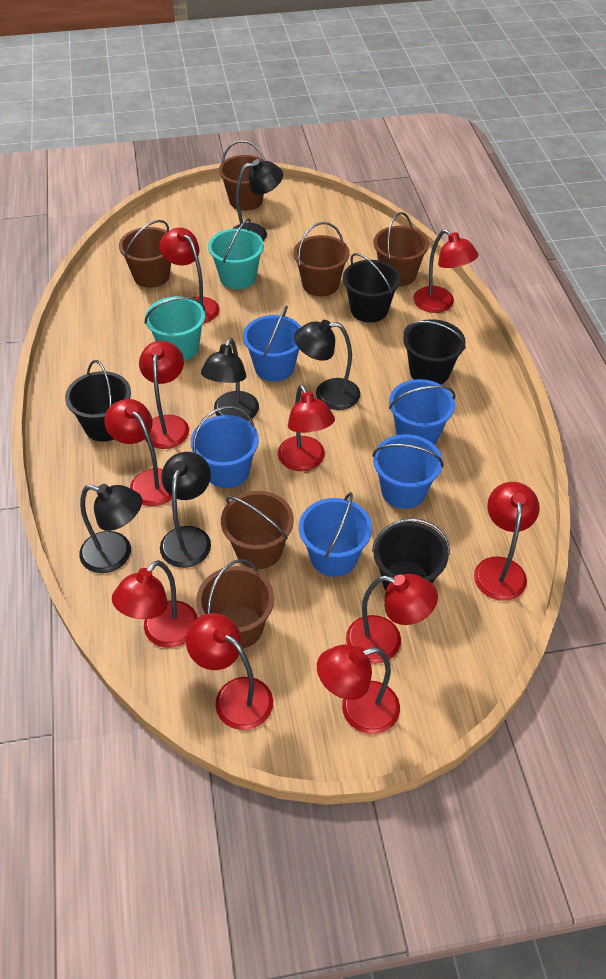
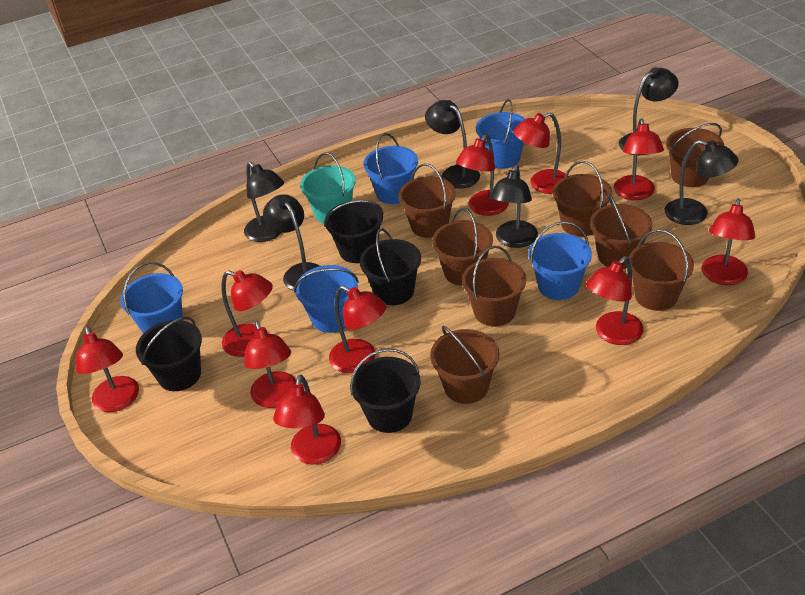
black lamp: [79,484,142,573] [160,452,211,568] [201,338,259,421] [233,159,283,241] [294,320,360,410] = 5 -> [244,162,284,242] [263,194,320,291] [425,100,480,189] [490,165,538,248] [619,67,679,155] [665,140,739,225] = 6
brown bucket: [119,220,171,288] [196,559,274,649] [219,140,266,211] [221,491,294,569] [293,222,350,296] [373,212,429,286] = 6 -> [398,164,456,238] [430,325,499,404] [432,208,493,286] [462,246,526,326] [553,161,612,237] [590,194,652,269] [629,229,694,311] [666,123,724,187] = 8
turquoise bucket: [145,296,206,361] [208,219,264,289] = 2 -> [300,153,356,224] = 1

